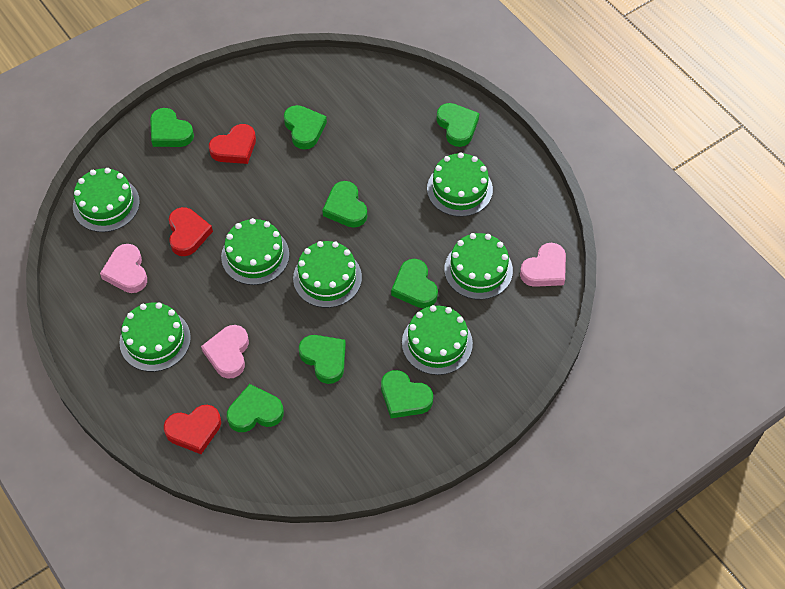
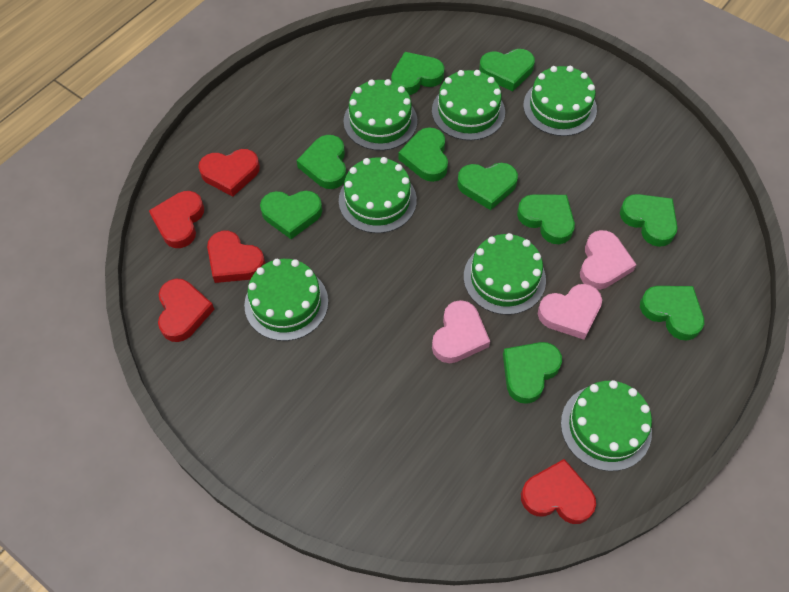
green heart: [150,108,194,147] [227,384,284,432] [284,105,327,150] [299,335,346,384] [322,181,367,228] [381,370,433,418] [391,259,438,308] [437,103,479,147] = 8 -> [260,191,322,239] [297,135,346,189] [391,52,445,95] [399,127,448,182] [457,163,518,210] [479,49,535,92] [503,342,562,404] [517,194,575,244] [620,194,678,247] [640,286,704,341] = 10
red heart: [164,405,221,454] [169,207,213,256] [209,124,256,164] = 3 -> [149,191,204,248] [158,279,215,342] [198,149,260,197] [207,231,266,283] [521,459,596,524] = 5

